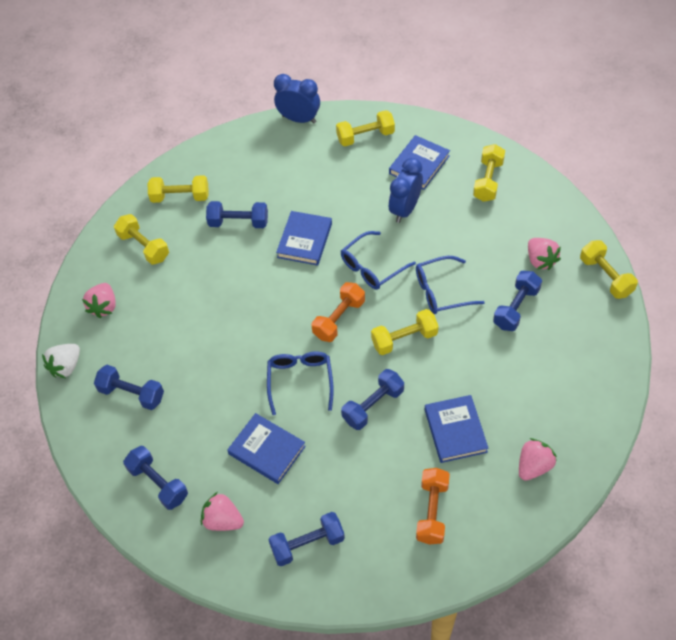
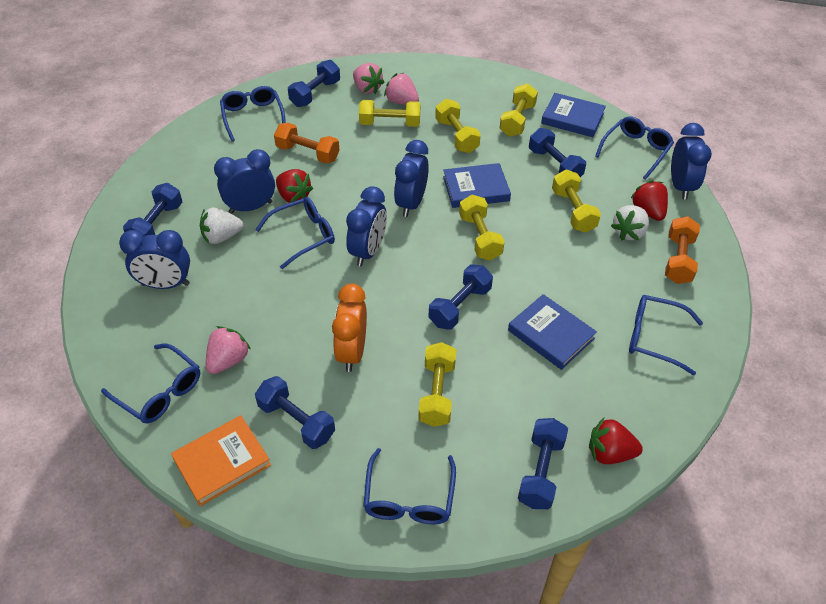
blue book: [227,413,306,484] [276,211,332,266] [389,135,450,190] [425,395,489,463] = 4 -> [443,163,511,208] [508,294,597,370] [541,93,606,137] = 3
blue clock: [274,74,320,123] [389,158,423,223] = 2 -> [119,230,190,289] [214,149,275,213] [346,186,387,266] [394,140,429,217] [671,123,712,200] = 5
blue glasses: [267,351,334,415] [341,231,416,290] [416,256,485,314] = 3 -> [101,343,200,424] [220,86,286,142] [255,197,335,269] [363,448,456,524] [595,116,674,180] [629,295,703,375] = 6
orange book: none = 0 -> [171,415,271,506] = 1
orange clock: none = 0 -> [332,284,367,372] = 1
pink strawberry: [82,283,116,318] [201,492,244,531] [519,438,557,481] [528,238,561,270] = 4 -> [206,326,251,374] [353,63,385,94] [384,73,419,105] = 3
red strawberry: none = 0 -> [276,169,313,203] [589,418,643,464] [630,180,668,221] = 3
white strawberry: [42,344,80,378] = 1 -> [200,208,243,244] [611,205,649,240] = 2

